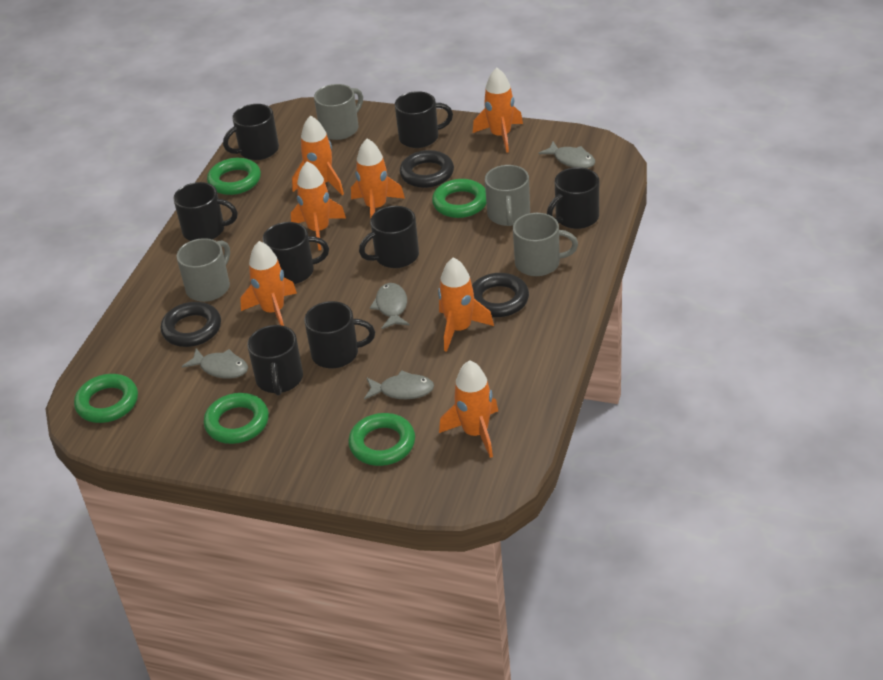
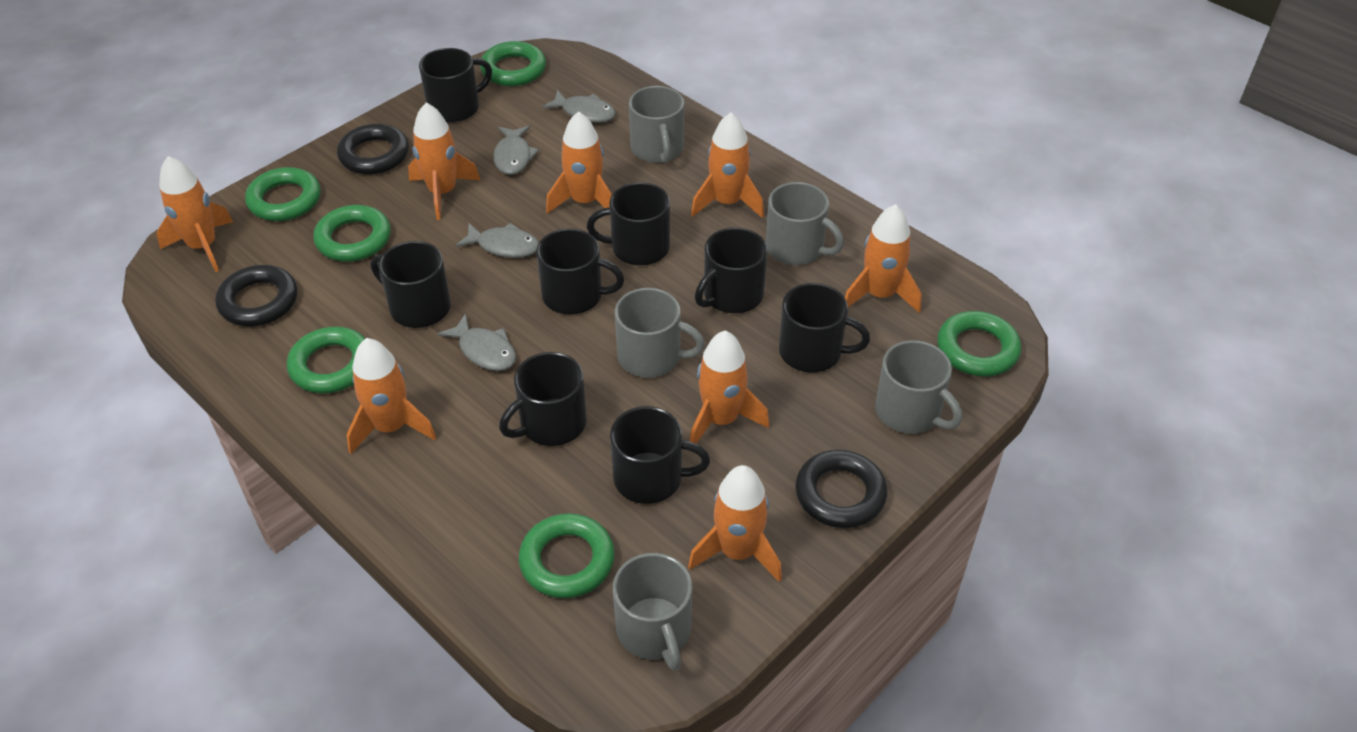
green ring: [74,374,138,423] [204,393,269,444] [207,158,261,195] [348,413,415,466] [432,179,486,218] = 5 -> [245,167,321,221] [287,327,365,394] [313,205,391,262] [480,41,546,86] [519,513,615,598] [937,311,1021,377] = 6
grey mug: [177,238,230,302] [314,84,363,140] [485,165,530,226] [513,213,578,276] = 4 -> [613,553,692,671] [615,288,705,378] [629,86,684,163] [766,182,844,265] [875,340,962,434] = 5
orange rocket: [240,241,297,326] [291,161,346,250] [292,115,344,195] [351,139,405,217] [438,257,494,352] [439,360,498,458] [473,68,523,153] = 7 -> [156,156,233,272] [346,338,436,454] [408,103,480,220] [546,111,612,214] [688,465,782,582] [690,331,769,444] [691,113,764,218] [845,204,921,313] = 8

